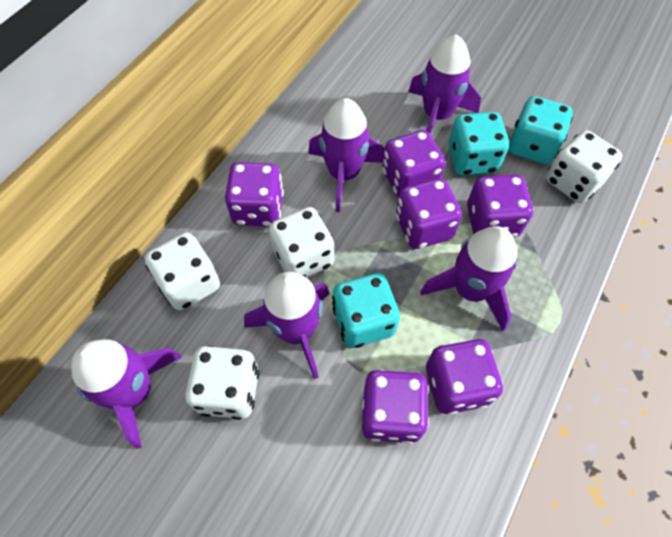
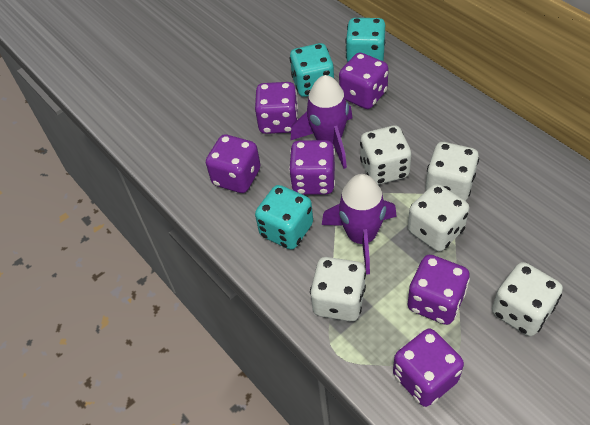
purple rocket: [71,339,182,449] [244,272,329,379] [308,98,385,212] [408,34,481,134] [420,226,517,331] = 5 -> [290,75,352,169] [322,174,397,275] = 2
white dice: [145,232,220,310] [185,346,260,420] [269,207,334,278] [546,130,622,203] = 4 -> [310,257,366,321] [360,126,411,185] [408,184,469,251] [425,142,479,201] [492,262,563,336] = 5

